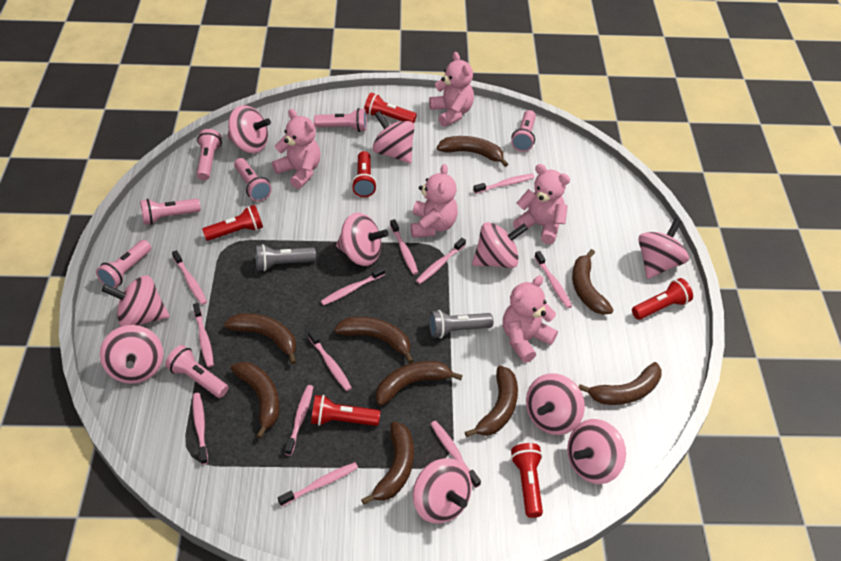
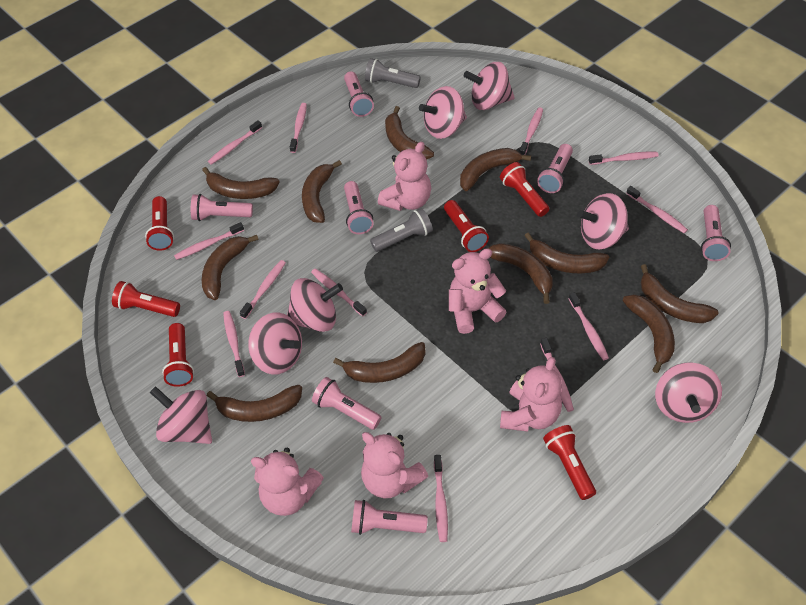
brown banana: [224,313,297,364] [231,362,280,439] [334,317,414,364] [361,422,414,505] [376,361,462,406] [437,136,508,167] [465,366,518,437] [572,249,613,315] [579,362,662,405] = 9 -> [202,167,280,199] [202,235,258,300] [207,385,302,422] [302,160,342,223] [333,342,425,383] [385,106,434,160] [460,148,531,191] [488,243,553,304] [524,233,609,273] [623,294,675,373] [641,264,719,323] = 11
pink spinning top: [100,325,163,384] [102,275,170,327] [227,105,271,153] [336,213,389,266] [372,111,415,164] [413,458,472,524] [472,222,528,268] [526,373,585,435] [567,419,626,484] [638,218,689,279] = 10 -> [150,386,212,444] [248,313,302,375] [287,278,343,332] [419,86,467,139] [464,62,515,110] [577,193,629,250] [655,362,722,423] = 7

